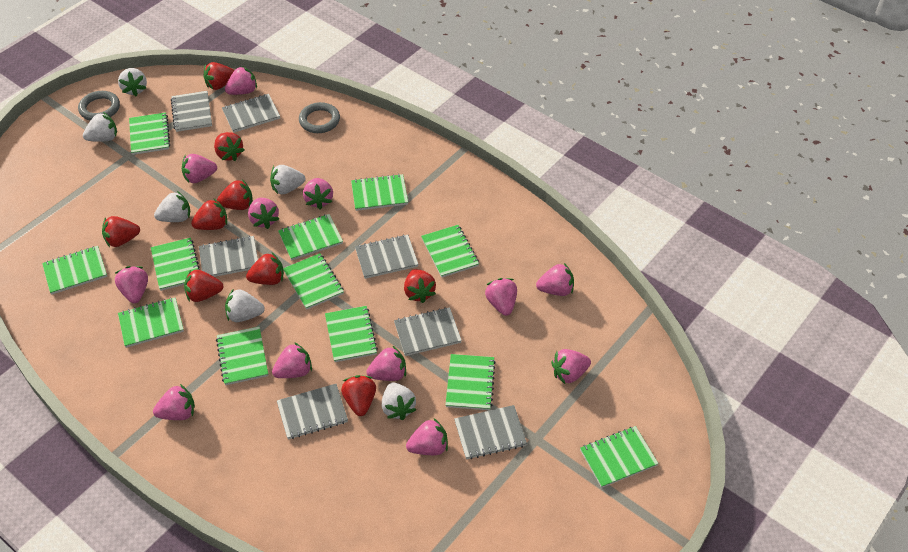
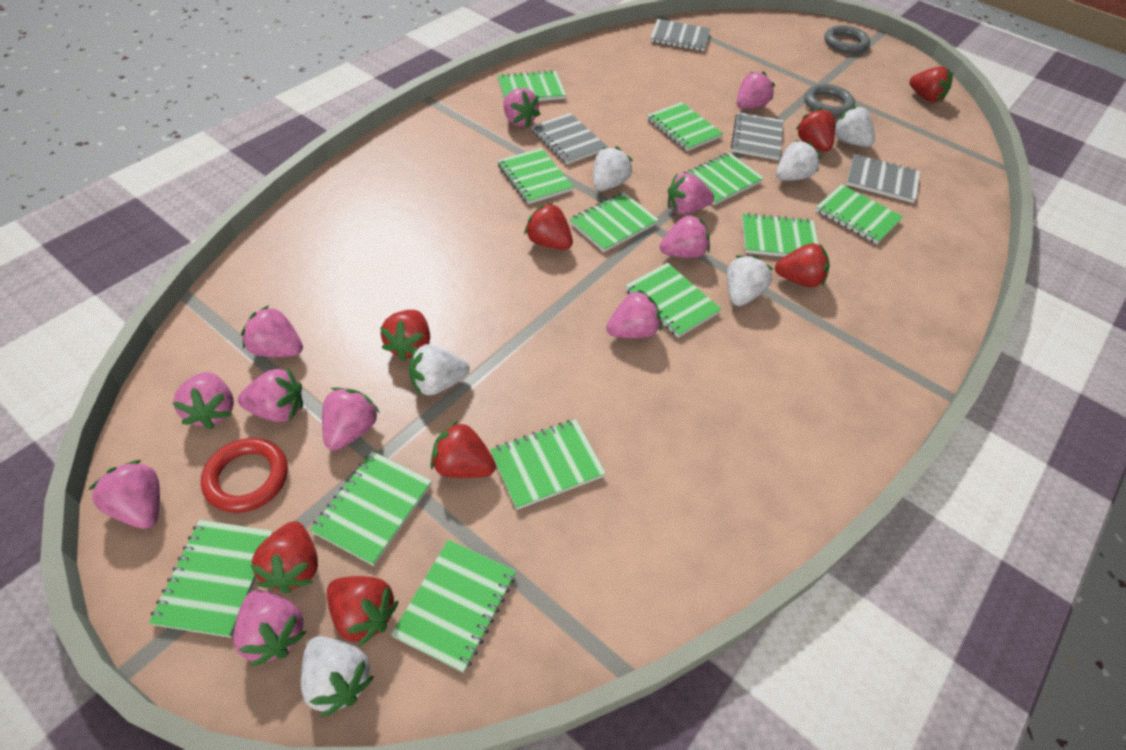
grey notebook: [171,91,212,132] [199,236,258,277] [222,94,280,133] [277,384,348,439] [355,234,419,279] [394,307,462,356] [454,405,527,459] = 7 -> [531,113,607,164] [650,19,711,51] [731,112,783,160] [846,154,920,203] = 4
pink strawberry: [115,266,148,303] [153,384,195,420] [182,154,217,183] [225,66,257,95] [248,198,279,229] [272,342,312,378] [303,178,333,209] [366,346,406,381] [406,418,448,455] [485,278,517,316] [536,263,574,296] [551,349,591,384] = 12 -> [88,460,160,529] [173,372,234,429] [233,590,306,666] [238,368,303,422] [241,305,303,357] [322,387,380,451] [504,88,540,128] [606,289,661,338] [660,214,710,258] [668,173,714,215] [737,71,775,109] = 11
red ring: none = 0 -> [201,438,288,513] = 1
red strawberry: [102,216,140,247] [184,269,224,302] [191,198,227,230] [204,62,234,90] [214,132,244,161] [217,179,253,210] [246,252,284,285] [341,375,376,416] [404,269,436,303] = 9 -> [250,521,318,593] [327,576,399,647] [380,310,430,361] [430,420,496,478] [524,203,573,250] [775,243,830,287] [795,107,835,151] [909,66,953,102] = 8

